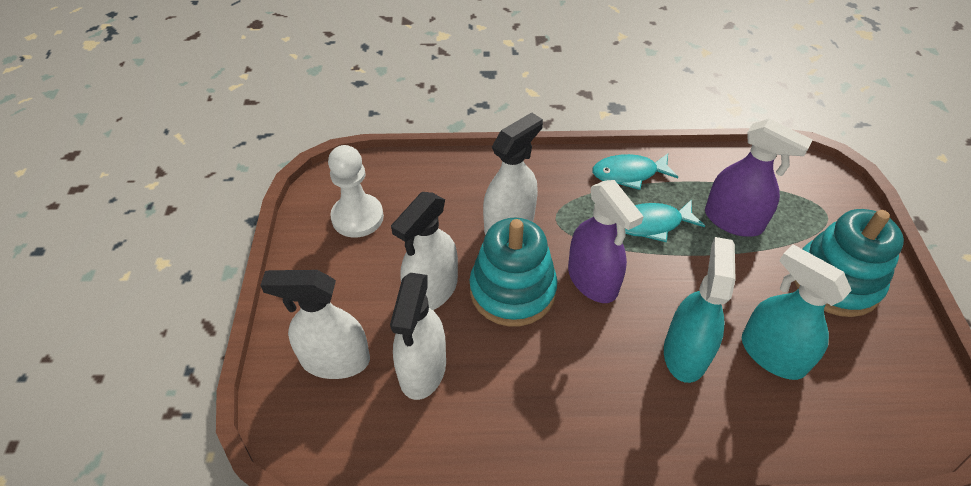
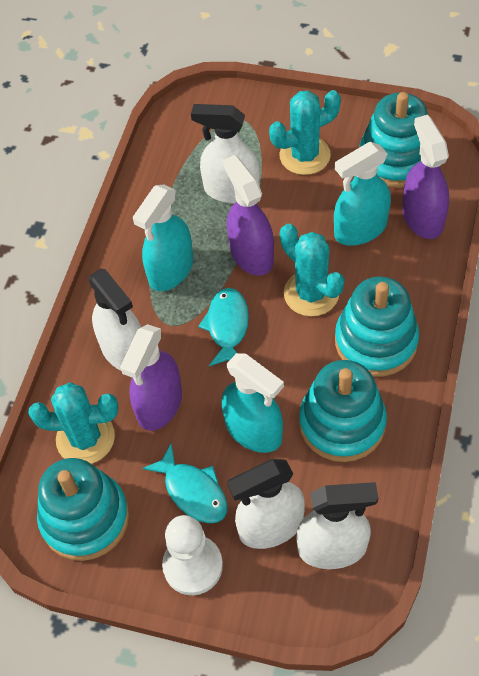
purple spray bottle: [568,180,644,303] [705,119,812,237] = 2 -> [120,324,182,431] [223,155,274,276] [402,115,449,239] = 3
turquoise cactus: none = 0 -> [28,382,118,464] [269,90,341,175] [280,224,345,316] = 3
turquoise spray bottle: [664,237,736,383] [742,244,852,380] = 2 -> [133,185,193,291] [221,353,284,453] [334,142,391,246] = 3
turquoise stacking toy: [470,218,557,326] [794,209,904,317] = 2 -> [37,458,129,561] [299,360,387,462] [335,277,419,377] [359,92,428,188] = 4

